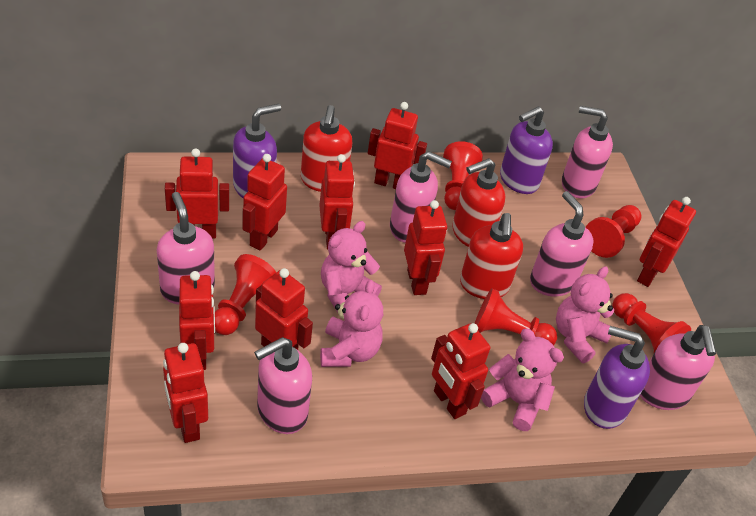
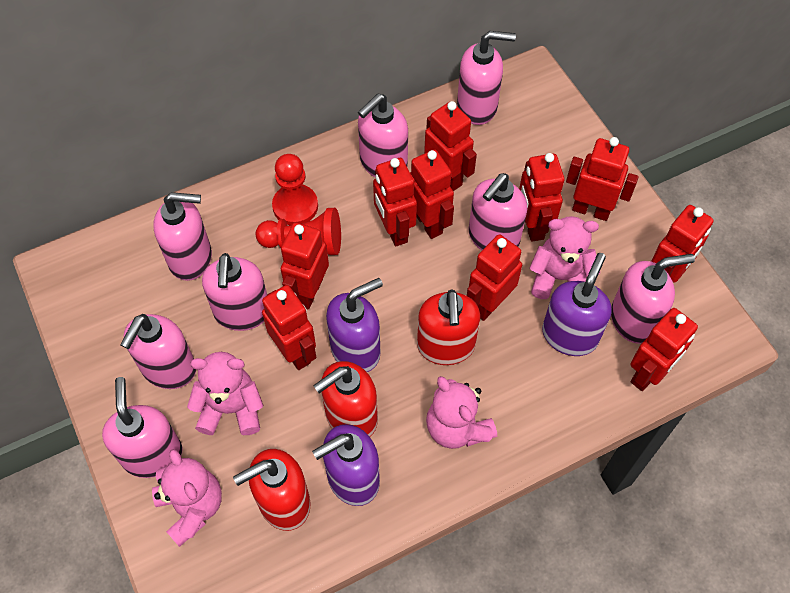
pink soap dispenser: [157,192,215,305] [254,337,312,434] [390,151,452,243] [530,191,594,296] [562,106,613,198] [640,325,716,410] = 6 -> [102,377,182,478] [120,314,196,389] [153,192,212,281] [202,253,267,331] [358,94,408,177] [457,31,516,125] [469,173,527,250] [611,254,695,344] = 8
red pawn: [215,254,276,335] [443,141,483,210] [475,288,557,346] [585,205,641,258] [612,293,691,353] = 5 -> [256,208,341,255] [272,154,318,225] = 2

